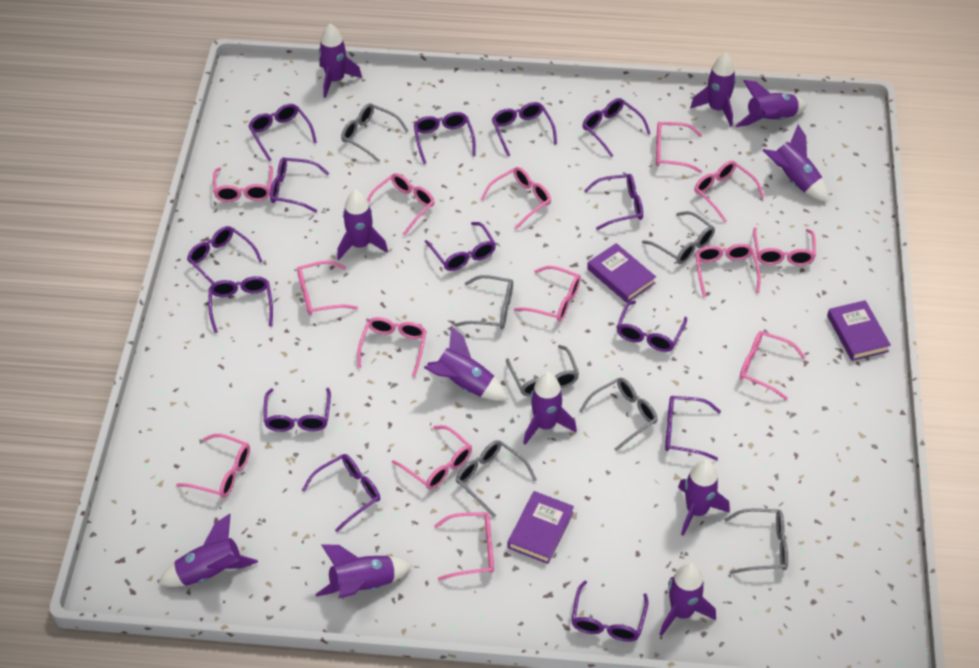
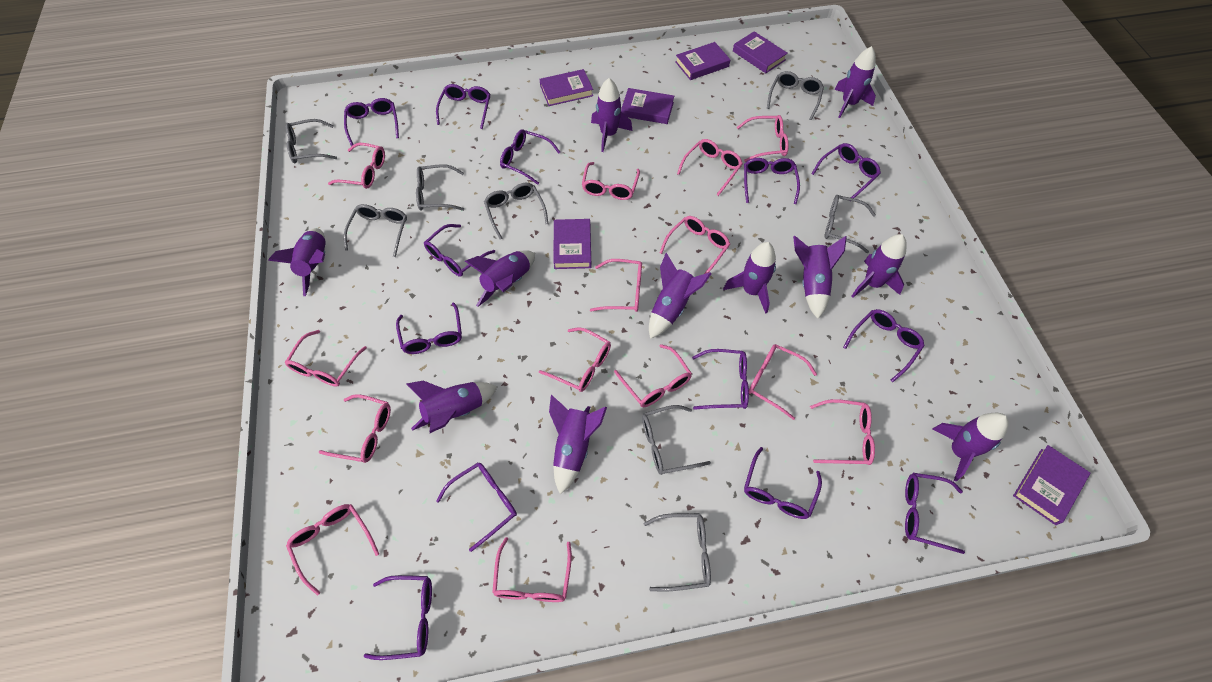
grey glasses: [341,103,409,163] [454,275,513,329] [456,440,537,517] [506,345,579,396] [579,378,657,451] [642,211,715,264] [724,508,788,574] = 7 -> [286,119,337,163] [344,204,407,257] [416,164,464,211] [484,183,549,239] [642,405,711,475] [644,513,711,592] [767,71,824,120] [824,195,876,253] = 8
purple book: [508,491,574,564] [587,243,656,303] [827,300,891,361] = 3 -> [540,69,593,106] [553,219,592,269] [621,88,674,124] [675,42,731,80] [733,31,788,73] [1013,445,1090,525] = 6
purple glasses: [187,226,263,284] [208,276,273,333] [248,104,317,161] [264,388,331,432] [270,157,329,212] [302,454,380,532] [414,112,476,164] [425,222,496,271] [492,102,557,156] [571,581,648,642] [582,98,651,157] [584,174,643,230] [617,301,687,352] [665,396,721,460] = 14 -> [344,98,399,146] [364,575,432,660] [396,302,462,354] [424,224,495,277] [436,84,490,129] [436,463,517,552] [500,129,560,185] [692,349,749,410] [744,158,800,204] [744,447,822,519] [811,143,881,198] [843,309,925,382] [905,473,965,554] = 13

